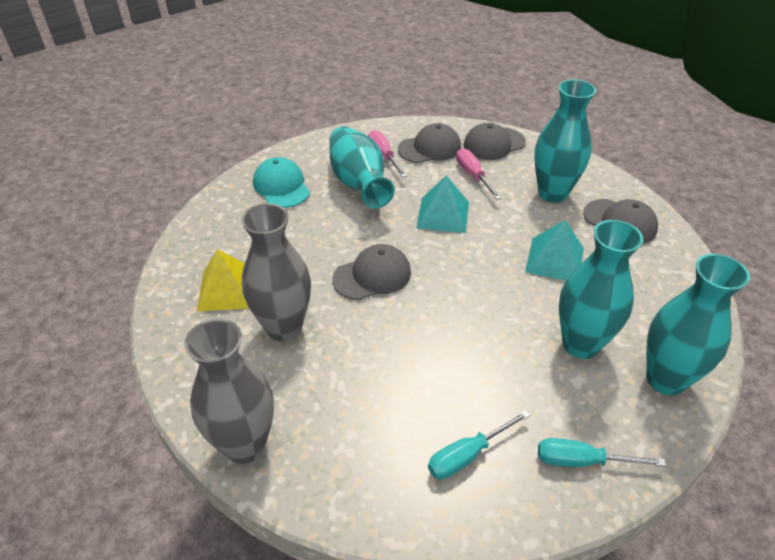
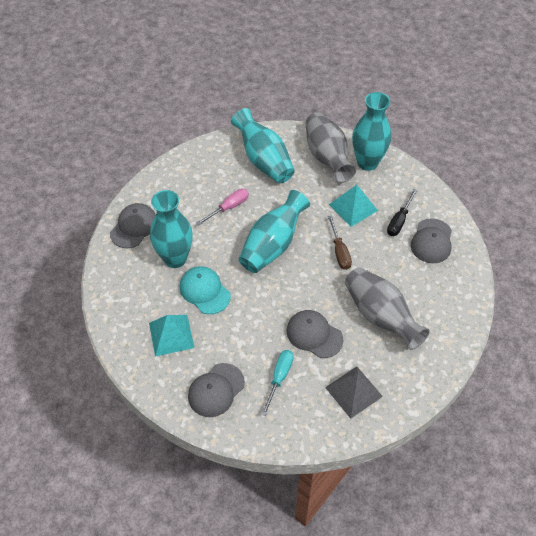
black screwdriver: none = 0 -> [387,189,418,236] = 1
brown screwdriver: none = 0 -> [328,216,352,270] = 1
grey pyramid: none = 0 -> [325,367,383,419] = 1
pink screwdriver: [368,130,407,178] [456,148,501,200] = 2 -> [196,189,249,226] = 1
turquoise screwdriver: [428,410,530,479] [538,438,666,467] = 2 -> [261,350,294,416] = 1
yellow pyramid: [197,249,249,311] = 1 -> none = 0

